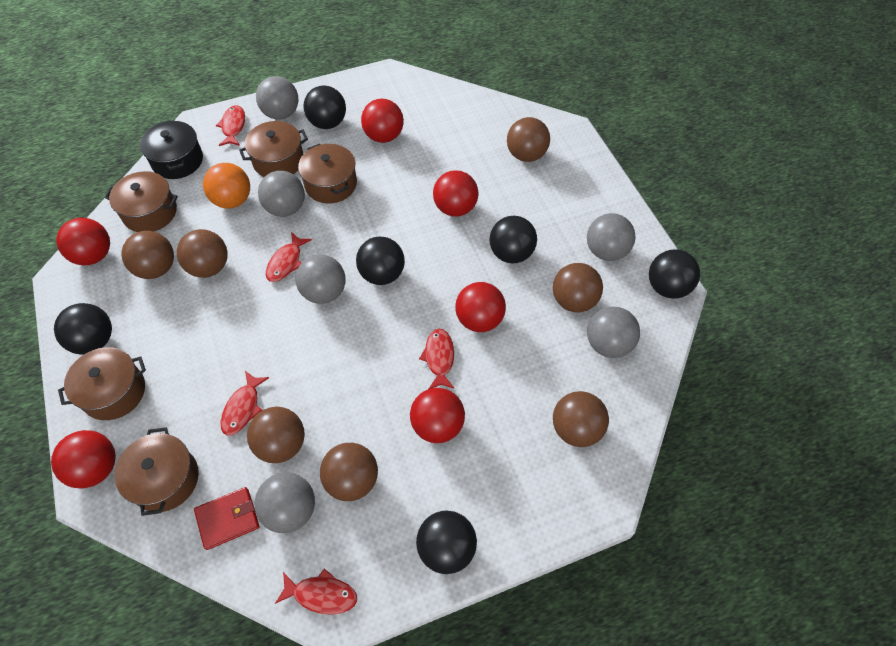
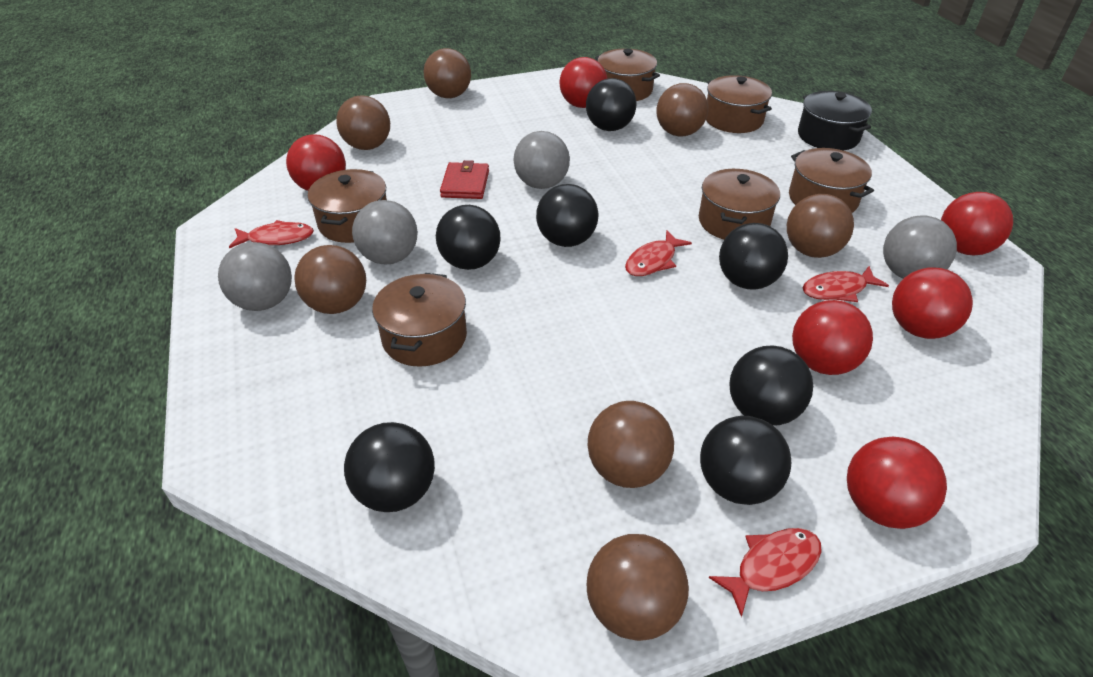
black ball: [54,303,112,354] [304,86,346,129] [356,236,405,285] [416,510,477,574] [489,216,537,264] [649,249,700,299] = 6 -> [344,422,435,512] [436,205,501,270] [536,184,598,247] [586,78,636,131] [700,416,791,505] [719,223,788,290] [729,345,813,426] = 7
brown pot: [58,347,146,420] [105,171,178,232] [114,427,199,516] [239,121,308,177] [298,143,357,204] = 5 -> [308,169,387,243] [372,273,467,367] [595,48,660,101] [699,169,780,240] [706,75,772,133] [789,148,874,213] = 6
grey ball: [254,472,315,533] [256,76,298,120] [258,171,305,217] [295,255,346,304] [587,213,635,261] [587,307,640,358] = 6 -> [218,242,292,311] [352,200,418,264] [514,131,570,189] [883,215,957,279] = 4
orange ball: [203,163,250,209] = 1 -> none = 0
red fish: [216,105,245,146] [221,371,269,436] [266,232,312,282] [275,569,357,615] [419,328,455,389] = 5 -> [229,220,314,248] [625,231,692,276] [709,528,822,617] [803,266,889,302] = 4

